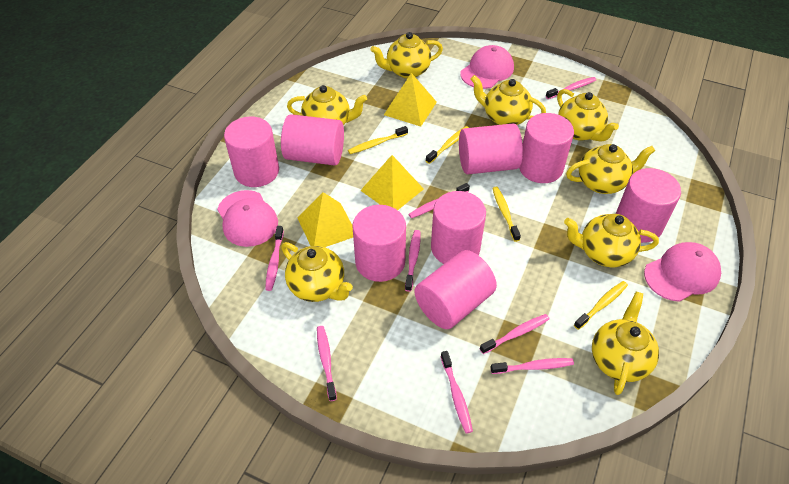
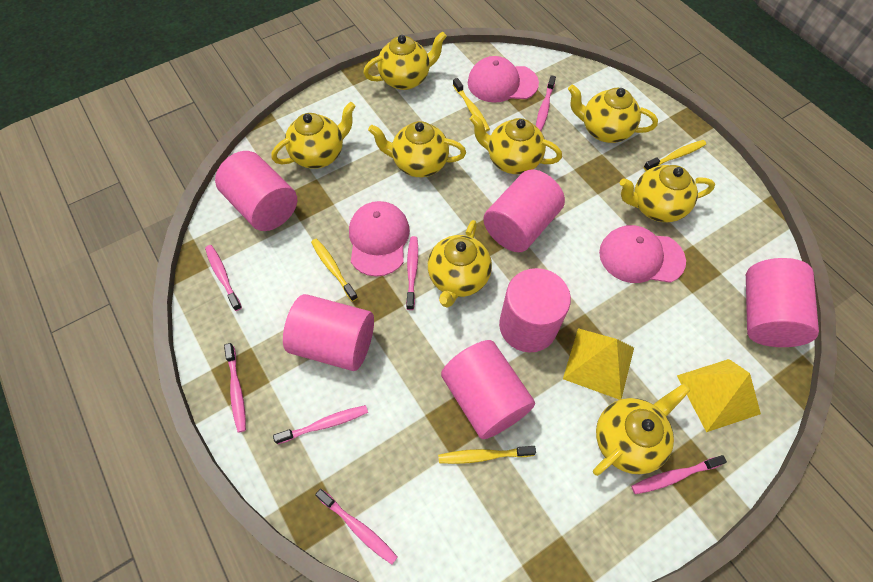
pink cylinder: [224,117,279,187] [281,114,344,166] [352,205,406,282] [414,250,497,329] [431,191,486,264] [459,123,523,174] [519,113,574,183] [616,168,681,243] = 8 -> [215,151,297,231] [283,294,374,371] [441,340,535,439] [483,170,565,252] [499,268,571,352] [746,258,819,347] = 6
pink toothbrush: [265,226,284,291] [317,326,337,401] [405,230,420,292] [408,183,470,218] [441,351,473,434] [480,314,549,354] [490,358,574,374] [546,77,596,99] = 8 -> [205,245,242,311] [224,343,246,433] [273,405,368,444] [315,489,398,565] [406,236,418,310] [536,75,556,131] [631,455,727,494] = 7
yellow pyramid: [297,192,353,247] [360,155,424,210] [384,73,437,127] = 3 -> [563,328,634,400] [677,359,761,432] = 2

